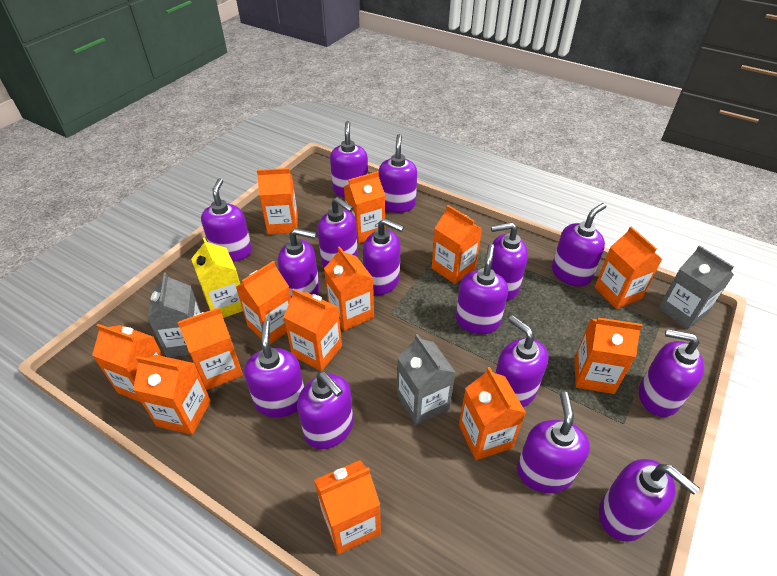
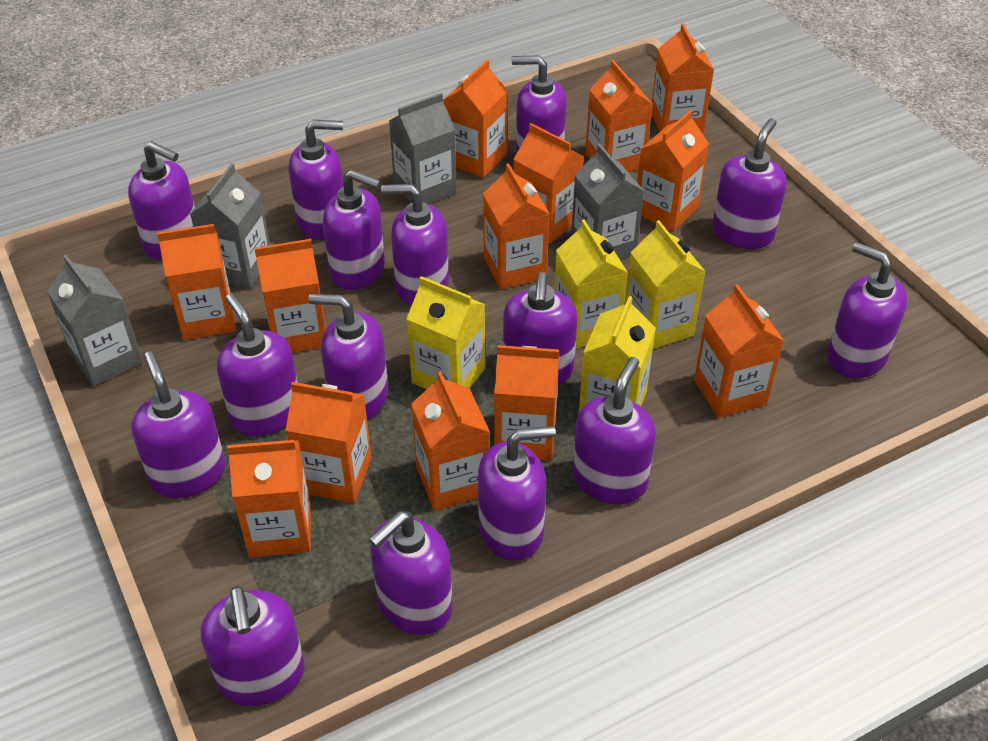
grey carton: [147,272,201,358] [397,334,456,425] [658,245,734,329] = 3 -> [47,255,143,387] [190,163,270,289] [389,93,457,204] [571,144,644,260] = 4
yellow carton: [191,237,243,318] = 1 -> [406,276,485,390] [554,219,628,349] [579,296,656,412] [625,220,706,349] = 4

